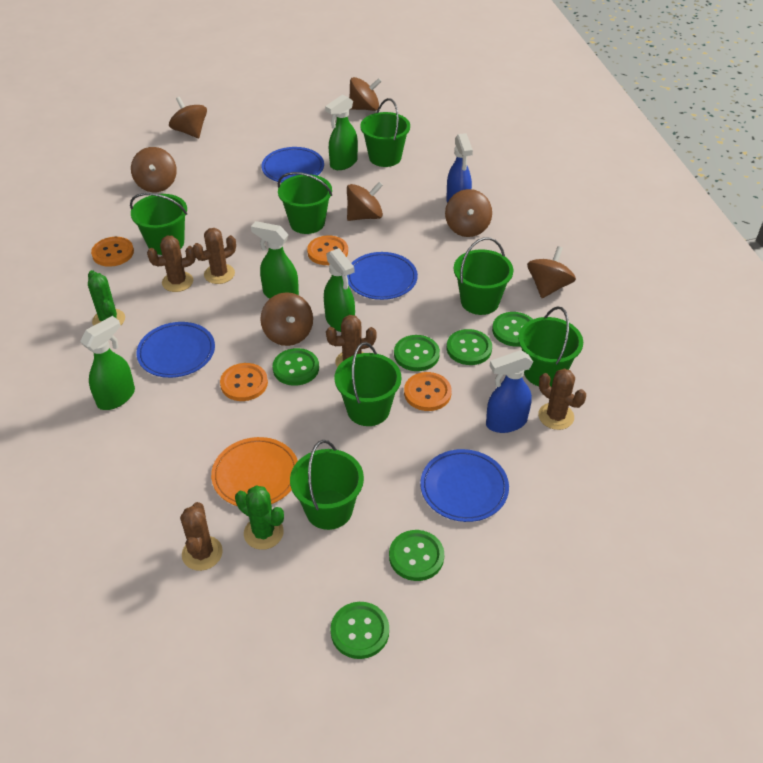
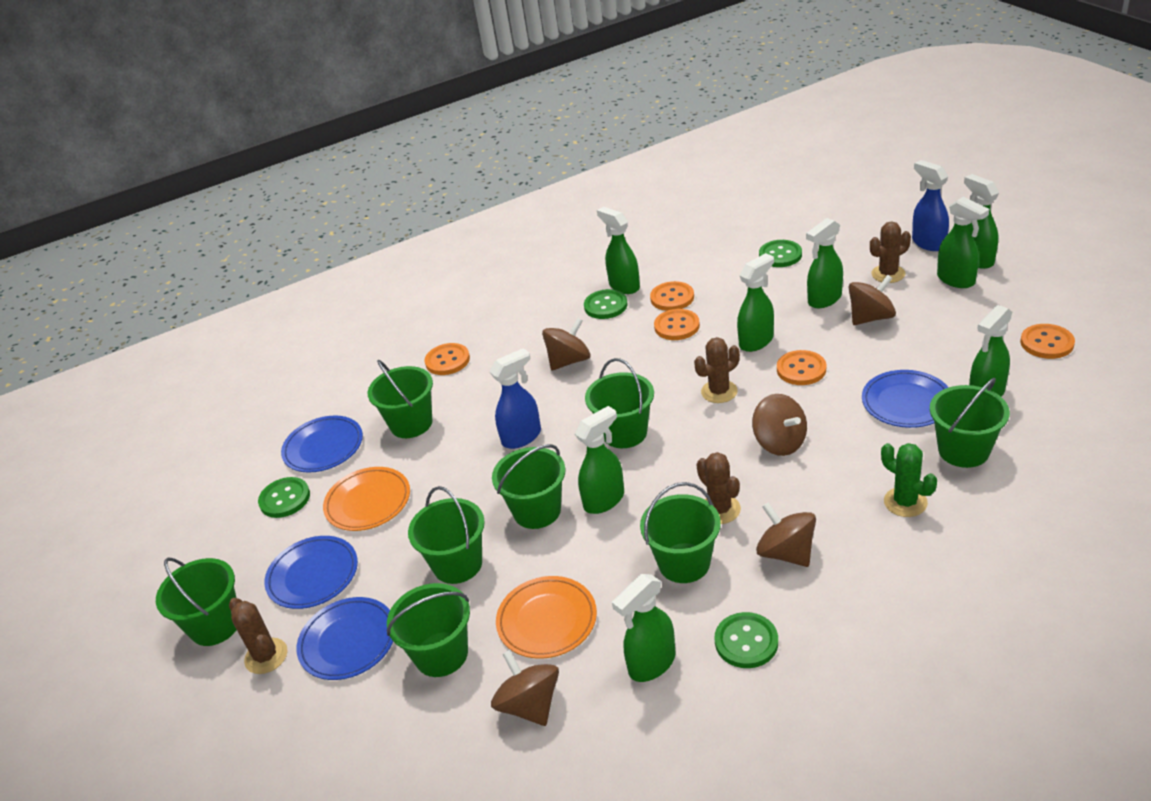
brown cactus: [147,236,196,292] [180,502,223,571] [193,228,236,284] [326,315,377,368] [538,369,586,430] = 5 -> [229,598,288,674] [694,337,740,403] [696,452,741,524] [870,221,911,283] = 4
brown spinning top: [131,147,177,192] [169,97,207,138] [260,292,313,346] [347,182,383,221] [349,77,382,111] [445,189,492,237] [527,246,576,298] = 7 -> [491,650,559,726] [542,318,591,370] [752,394,807,456] [756,502,816,567] [849,275,896,325] = 5
green bucket: [130,193,187,255] [278,172,332,234] [290,440,364,530] [335,342,401,426] [360,98,410,167] [454,237,513,315] [518,306,583,387] = 7 -> [156,557,237,646] [368,360,433,438] [387,583,470,677] [408,486,485,584] [492,444,565,529] [585,358,654,448] [640,482,721,583] [930,378,1010,468] = 8
green button: [273,348,319,386] [330,602,389,659] [389,530,444,581] [394,335,440,371] [447,329,492,365] [492,312,533,347] = 6 -> [258,477,310,518] [584,289,627,319] [715,612,778,668] [759,240,802,267] = 4
green cactus: [88,270,125,326] [235,486,284,550] = 2 -> [881,443,937,517] = 1
green spray bottle: [80,316,135,410] [251,221,299,299] [324,248,355,332] [325,94,358,170] = 4 -> [575,406,624,514] [597,207,640,294] [612,574,676,682] [737,253,774,352] [806,218,843,308] [937,197,989,288] [964,174,999,269] [969,305,1012,397] = 8
orange button: [91,237,134,267] [220,363,268,401] [307,235,348,265] [404,372,452,411] = 4 -> [425,343,470,375] [650,281,694,311] [654,309,700,340] [777,350,826,385] [1020,324,1075,359] = 5
orange plate: [211,437,298,506] = 1 -> [323,467,410,531] [496,576,597,659] = 2

